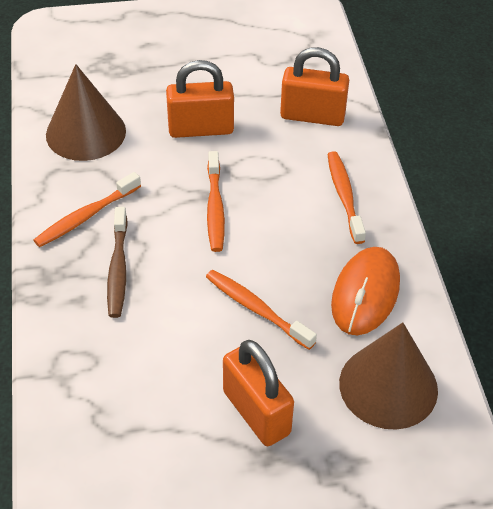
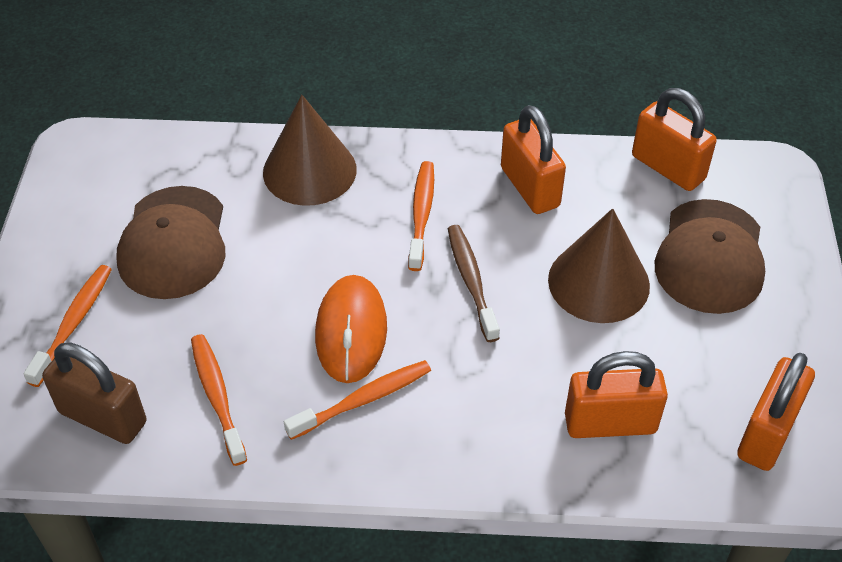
brown cap: none = 0 -> [116,186,226,299] [655,199,765,314] = 2
brown padlock: none = 0 -> [42,343,147,444] = 1
orange padlock: [166,60,234,138] [223,340,294,446] [280,47,349,126] = 3 -> [501,105,566,214] [565,351,668,438] [632,88,717,191] [737,353,815,471] = 4

